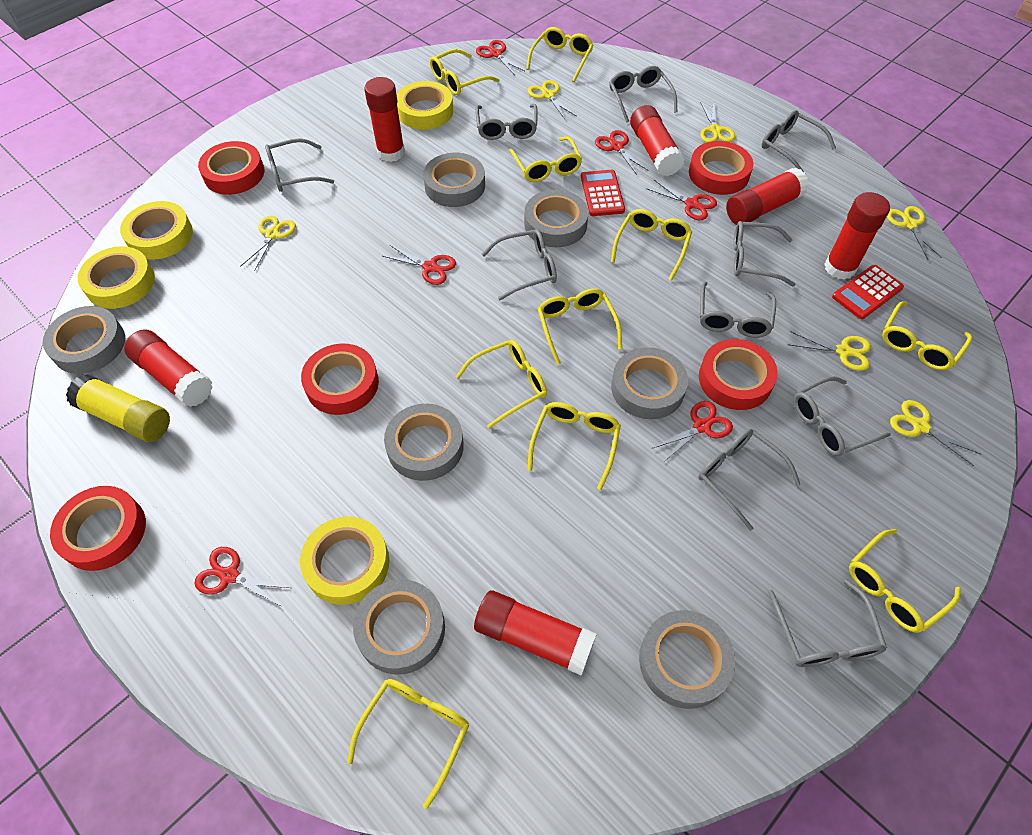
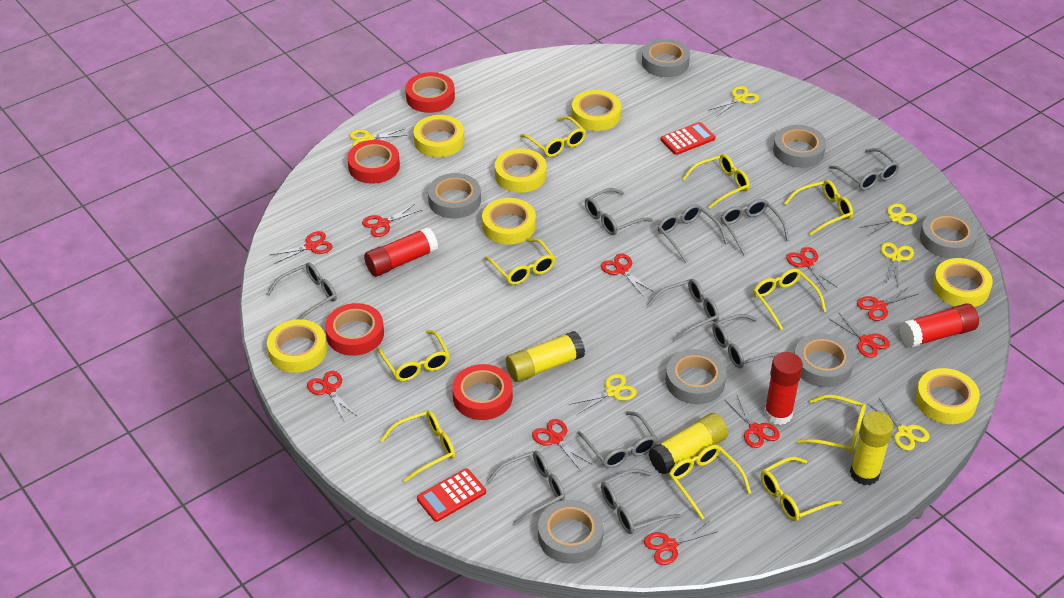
red glue stick: [124,330,213,407] [364,77,405,162] [474,590,597,676] [630,105,684,176] [726,167,809,225] [824,192,890,280] = 6 -> [364,227,438,277] [764,352,803,425] [900,303,979,348] = 3
red scissors: [194,547,290,606] [383,245,456,285] [476,40,524,74] [595,130,649,175] [646,180,717,220] [653,401,733,462] = 6 -> [270,231,333,264] [307,371,357,420] [362,204,422,237] [532,419,593,471] [601,253,654,297] [644,521,718,565] [724,394,780,448] [786,247,838,292] [828,312,890,358] [857,286,918,321] = 10
red tape: [50,486,146,571] [198,141,264,195] [301,343,379,415] [689,141,753,195] [699,339,778,410] = 5 -> [325,303,384,356] [347,140,400,184] [405,72,455,113] [452,364,513,420] = 4
yellow glue stick: [66,374,170,442] = 1 -> [506,331,585,382] [649,413,728,475] [850,411,894,485] = 3
yellow tape: [78,246,155,309] [120,201,193,260] [300,517,389,605] [397,81,453,130] = 4 -> [267,319,327,373] [413,115,464,157] [482,198,536,245] [495,148,547,193] [572,90,621,131] [915,368,980,424] [933,258,993,307] = 7

